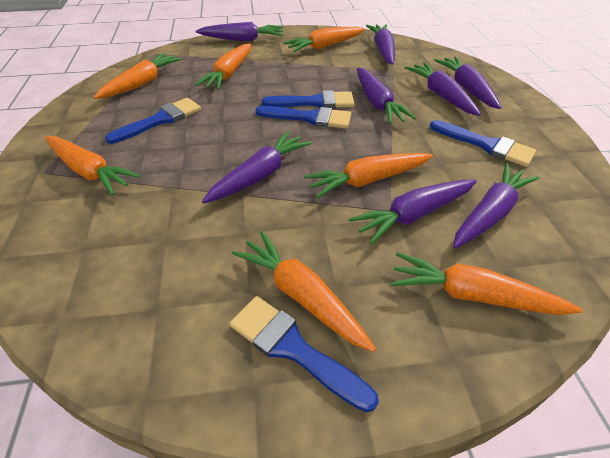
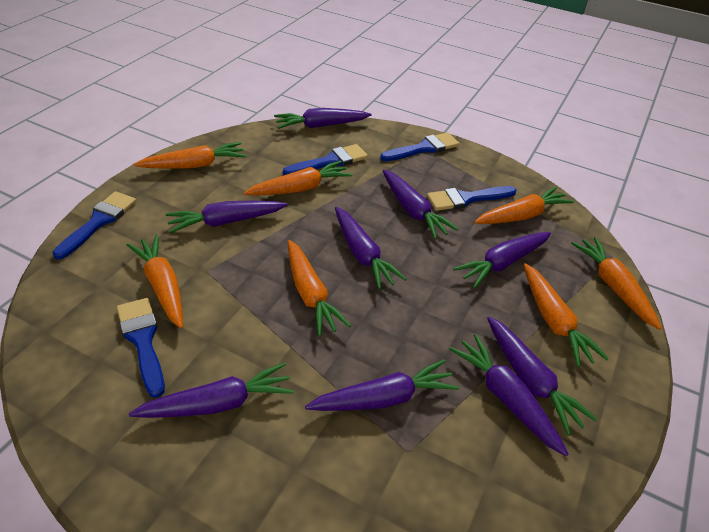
purple carrot: [196,22,283,41] [202,131,312,204] [349,179,477,245] [357,67,416,124] [366,24,395,65] [404,62,481,116] [434,56,501,109] [453,163,540,248] = 8 -> [129,362,294,418] [166,201,287,233] [274,108,371,129] [305,359,459,411] [335,207,407,290] [383,169,458,239] [449,334,569,457] [453,232,551,288] [487,317,597,436] = 9

